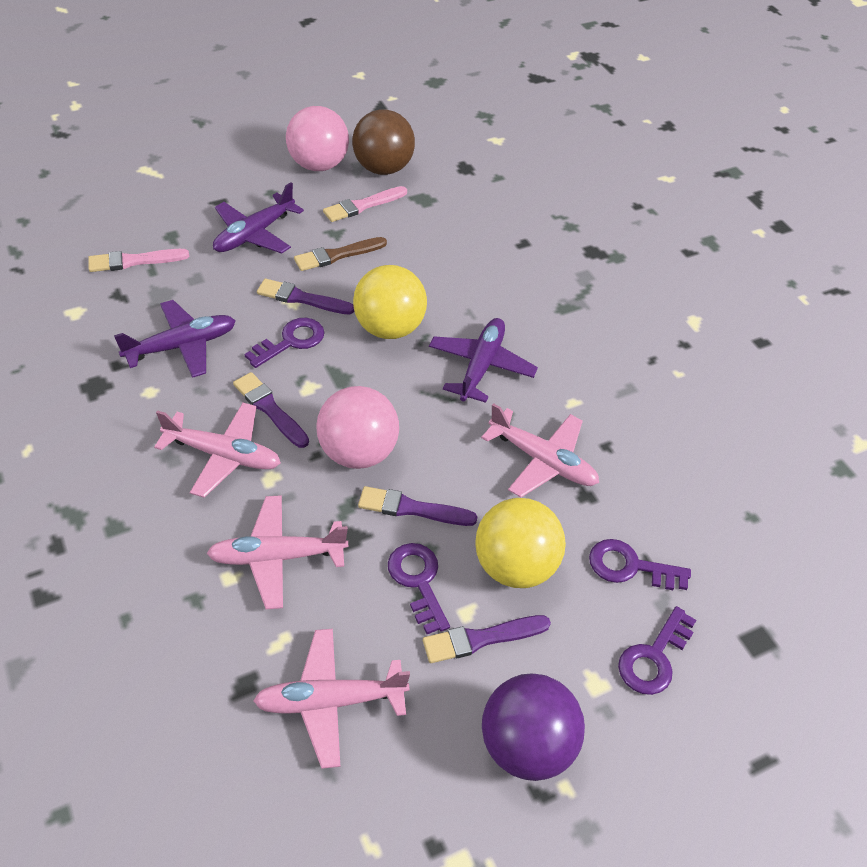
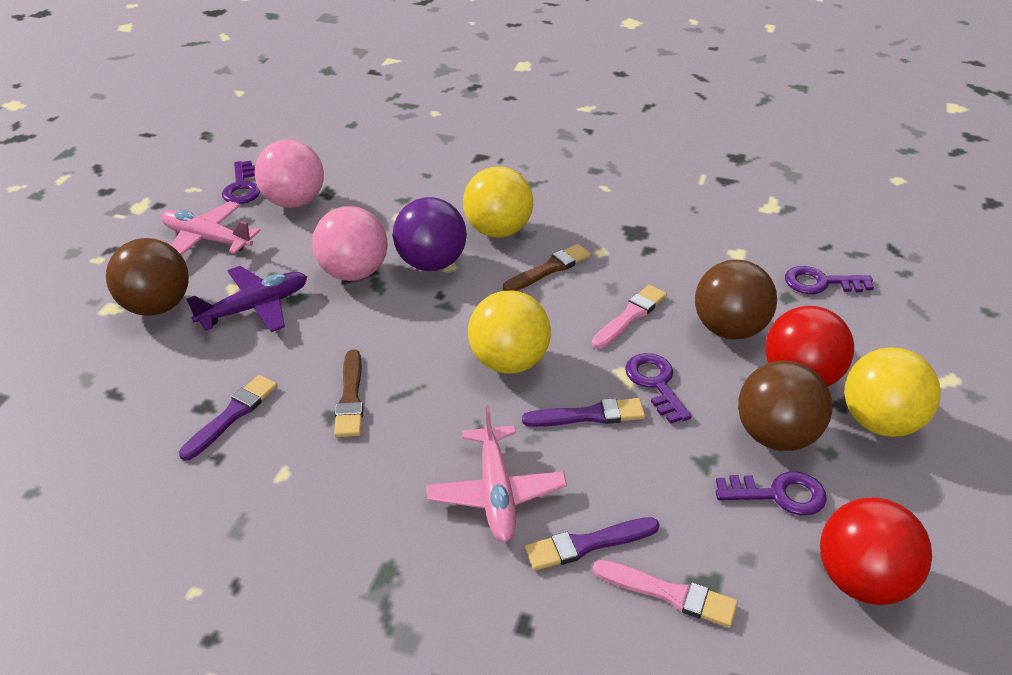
brown ball: [352,110,415,175] = 1 -> [106,238,189,316] [695,259,777,339] [738,360,833,451] = 3
brown brush: [294,237,387,271] = 1 -> [334,350,363,437] [503,244,591,291] = 2
pink plane: [154,402,281,498] [207,495,348,609] [253,629,410,769] [481,403,599,497] = 4 -> [161,201,261,255] [426,405,567,542] = 2
purple brush: [233,372,309,448] [257,279,354,314] [358,486,478,526] [423,615,551,663] = 4 -> [179,375,277,461] [522,398,645,427] [525,517,660,571] = 3
purple plane: [114,300,236,378] [213,182,304,254] [429,318,538,403] = 3 -> [186,266,307,332] = 1
red ball: none = 0 -> [765,306,854,387] [820,497,932,605] = 2
yellow ball: [353,265,427,339] [475,498,566,588] = 2 -> [463,166,533,238] [468,291,551,374] [844,347,941,437] = 3

